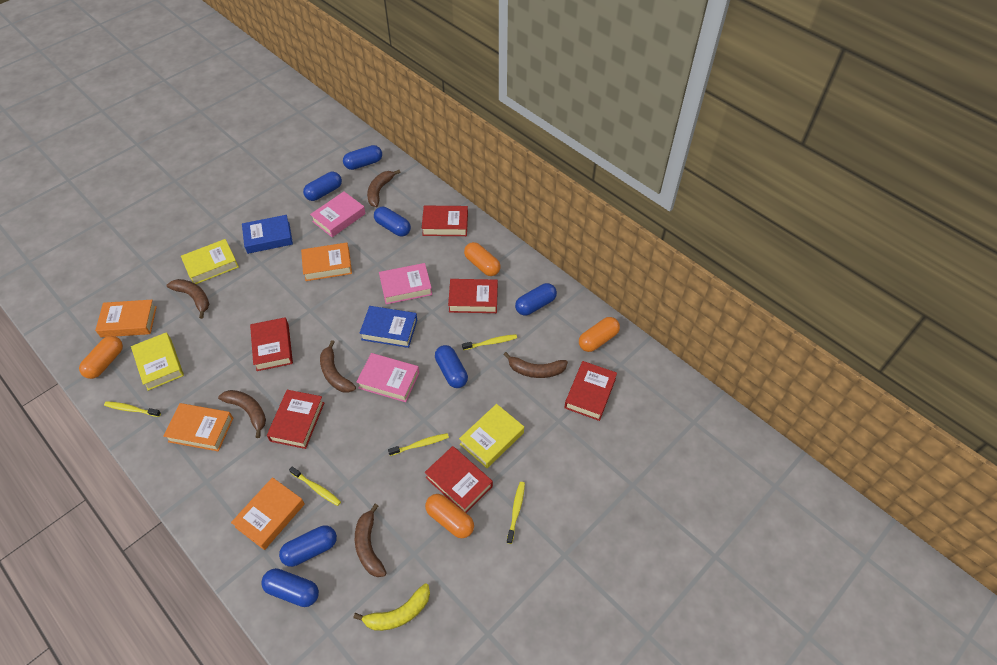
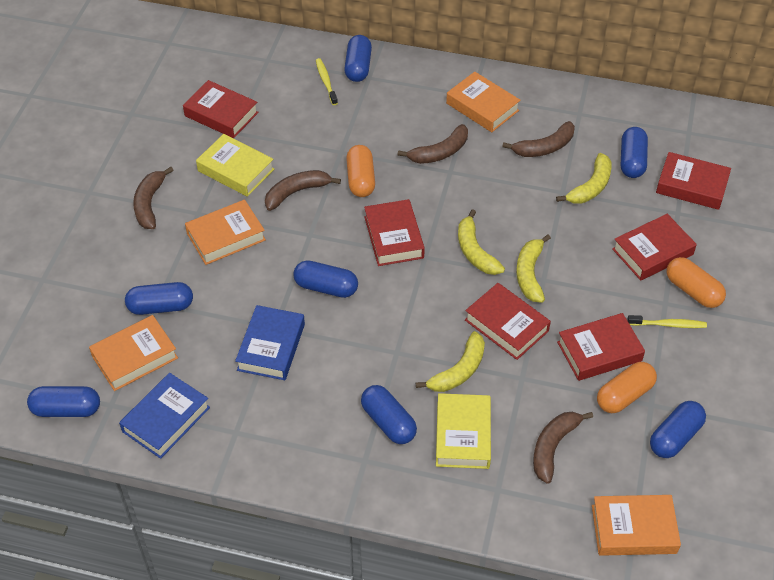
brown banana: [167,279,209,319] [218,390,266,438] [320,340,356,393] [355,504,387,577] [367,170,400,207] [503,352,568,378] = 6 -> [133,167,174,229] [265,170,341,211] [398,124,468,164] [502,121,575,157] [533,411,593,484] = 5
orange capsule: [79,336,123,379] [425,494,474,538] [464,242,501,276] [579,317,620,352] = 4 -> [346,145,375,197] [597,362,657,413] [666,257,726,308] = 3
pink book: [310,192,366,237] [357,353,419,402] [379,263,432,304] = 3 -> none = 0
yellow banana: [353,583,430,631] = 1 -> [416,331,485,392] [458,209,505,275] [516,235,551,303] [556,153,612,204] = 4
yellow book: [131,332,184,391] [181,239,239,284] [459,404,524,468] = 3 -> [196,134,274,197] [436,393,491,469] = 2
yellow toothbrush: [104,401,161,417] [289,467,341,506] [388,433,449,456] [462,334,517,350] [507,482,525,544] = 5 -> [316,58,338,105] [627,315,707,328] = 2

